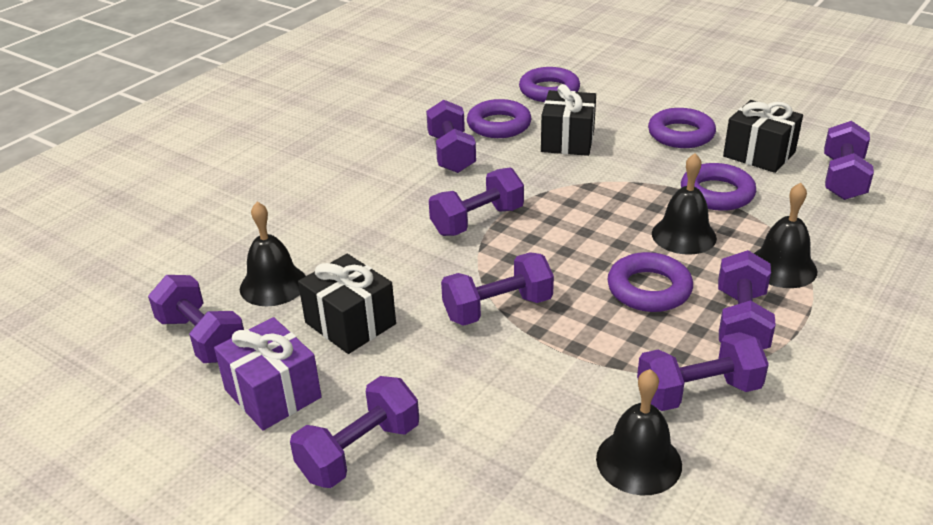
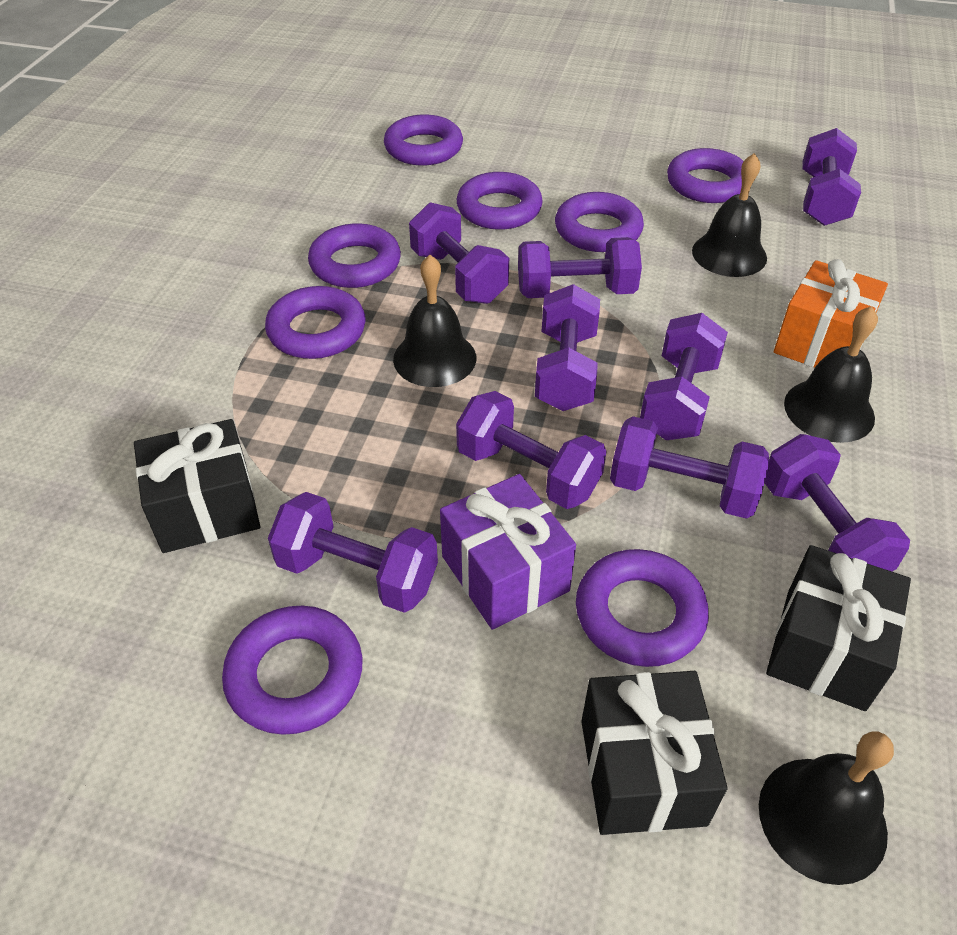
orange gift: none = 0 -> [774,259,888,368] = 1
purple dumbbell: [148,275,244,363] [290,376,419,488] [426,100,476,173] [429,167,524,236] [441,252,554,326] [637,332,769,411] [718,250,776,349] [824,121,874,200] = 8 -> [268,492,438,613] [409,202,509,304] [456,391,607,509] [518,237,642,298] [535,284,600,411] [610,416,769,519] [640,313,728,440] [765,434,910,571] [802,128,861,226] = 9
purple ring: [467,99,532,138] [519,67,580,102] [607,252,693,312] [648,108,716,148] [681,163,756,211] = 5 -> [222,606,362,735] [265,286,366,359] [308,223,401,288] [384,115,463,166] [457,172,543,230] [555,192,644,252] [576,549,709,667] [667,148,744,203] = 8

